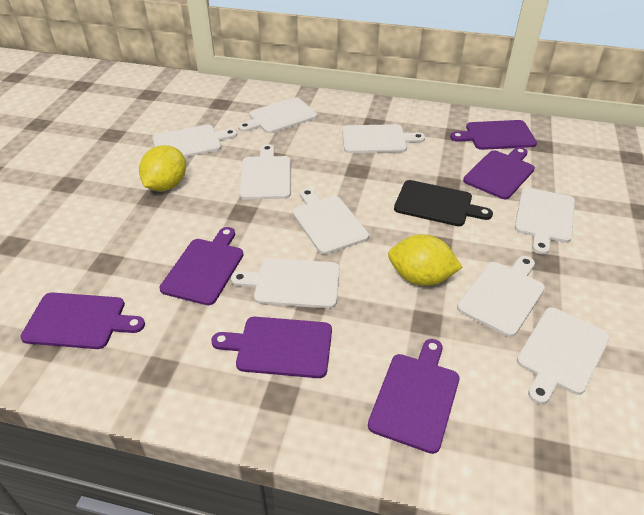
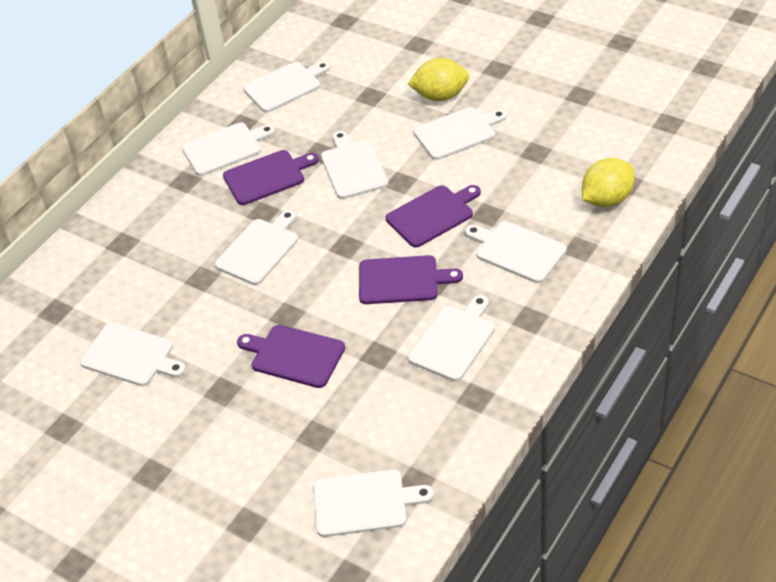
black cutting board: [394,180,493,226] = 1 -> none = 0
purple cutting board: [20,292,145,349] [160,227,244,305] [211,317,332,378] [368,339,460,454] [450,120,537,150] [463,147,535,199] = 6 -> [223,150,319,205] [237,325,345,388] [359,255,463,304] [386,185,481,247] = 4

